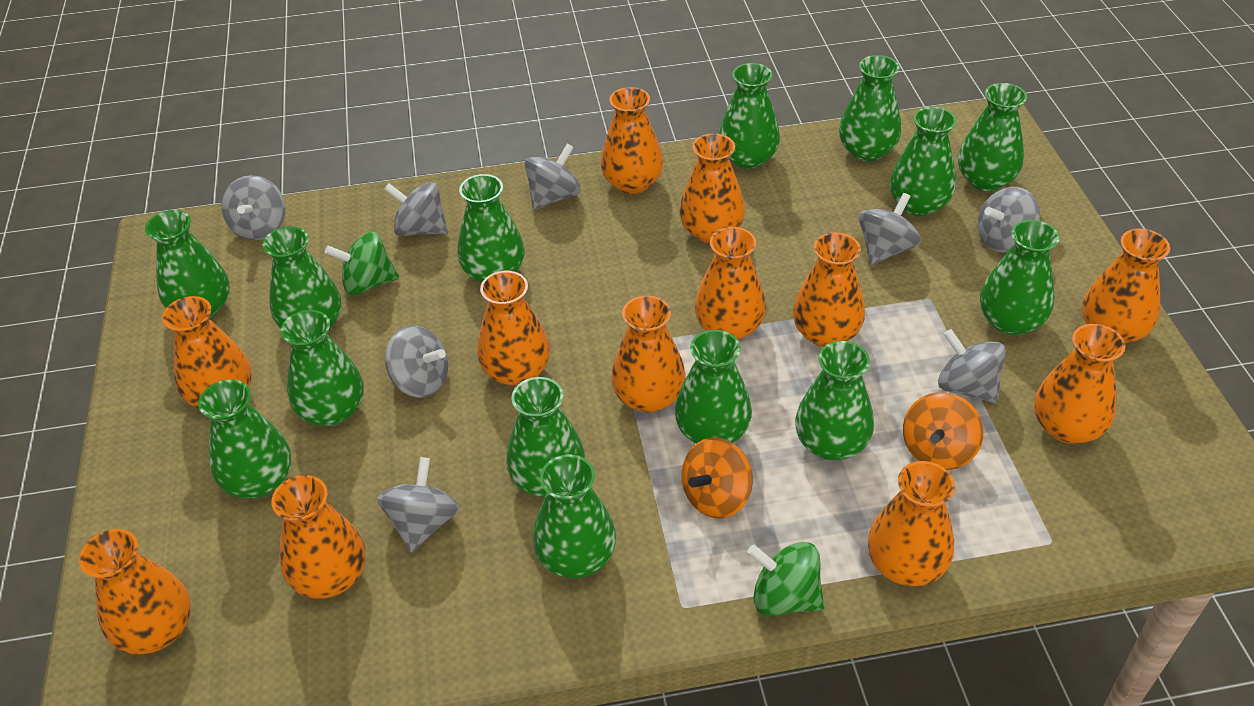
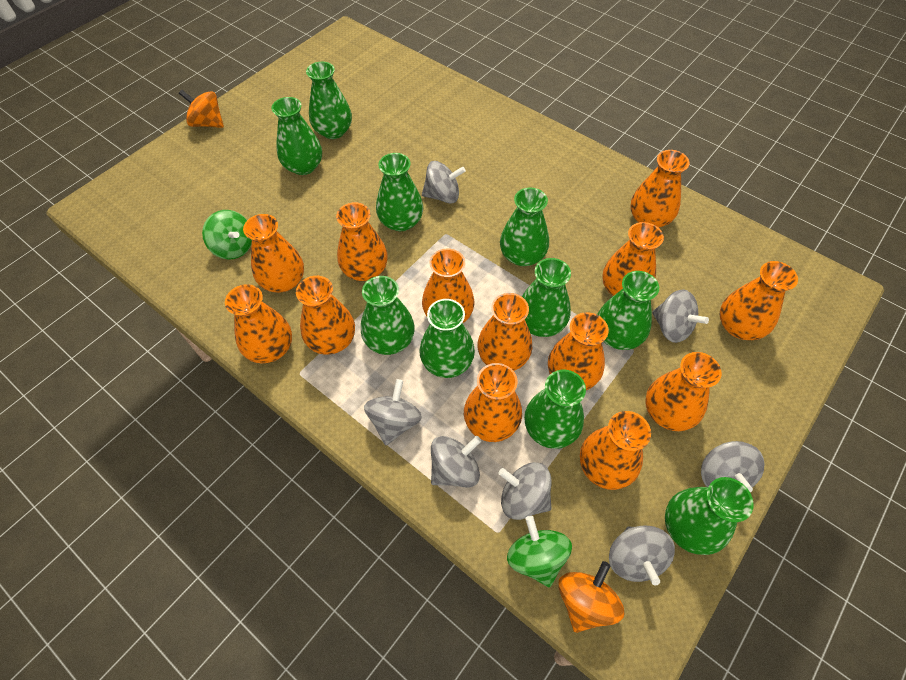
green vase: [145,210,230,318] [198,379,291,498] [263,226,341,329] [281,310,364,426] [458,174,525,282] [506,377,585,497] [533,454,616,578] [675,330,752,444] [719,63,780,169] [795,341,874,460] [839,55,901,161] [890,107,956,216] [958,83,1027,191] [980,220,1060,335] = 14 -> [271,97,322,175] [306,62,352,139] [361,276,415,355] [376,153,423,231] [419,299,475,378] [500,188,549,266] [522,258,571,337] [524,370,586,449] [597,271,659,350] [665,477,754,555] = 10
grey spinning top: [221,175,285,240] [377,457,459,553] [384,182,448,236] [385,325,448,398] [524,143,581,210] [859,193,921,265] [938,329,1006,404] [978,187,1040,253] = 8 -> [364,379,422,445] [422,161,466,204] [431,436,481,488] [498,462,551,520] [609,526,675,586] [652,289,709,343] [701,441,765,493] = 7
orange vase: [79,529,191,654] [162,296,252,408] [271,475,366,598] [477,271,550,386] [601,87,663,194] [611,296,686,413] [679,133,745,243] [695,227,766,340] [793,232,865,347] [868,461,955,586] [1034,324,1125,444] [1082,229,1170,343] = 12 -> [225,284,292,363] [243,214,304,293] [296,276,355,355] [336,202,388,281] [422,248,474,323] [464,363,522,442] [477,293,532,371] [548,312,609,390] [580,411,651,490] [603,222,664,296] [630,150,690,228] [645,352,722,431] [719,261,798,340] = 13

